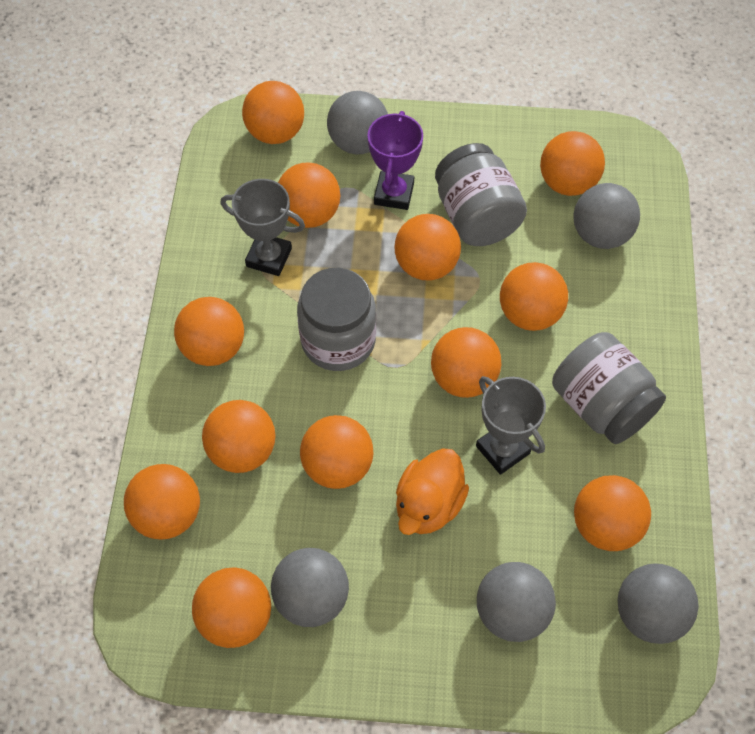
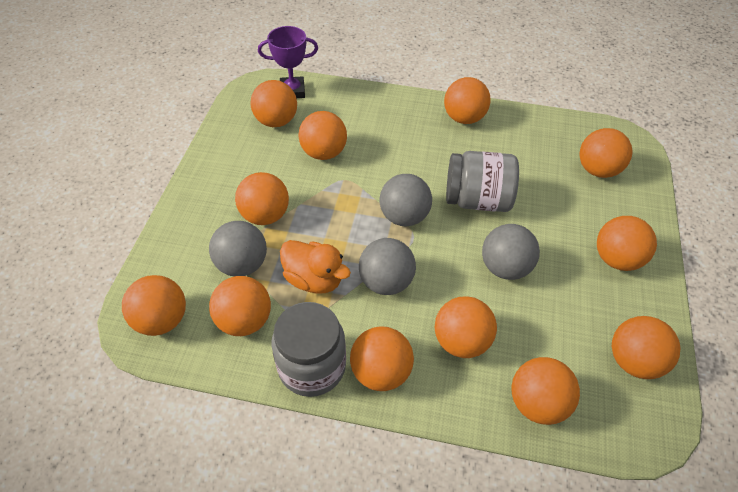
grey ball: [271,548,349,627] [327,91,388,154] [477,562,556,642] [573,183,640,249] [618,563,699,644] = 5 -> [209,221,267,276] [359,238,416,295] [380,174,432,226] [482,224,540,280] = 4
grey jar: [297,268,376,371] [435,143,527,246] [552,332,666,444] = 3 -> [272,302,346,397] [446,151,519,212] = 2
grey trophy: [220,179,305,276] [476,376,546,475] = 2 -> none = 0

